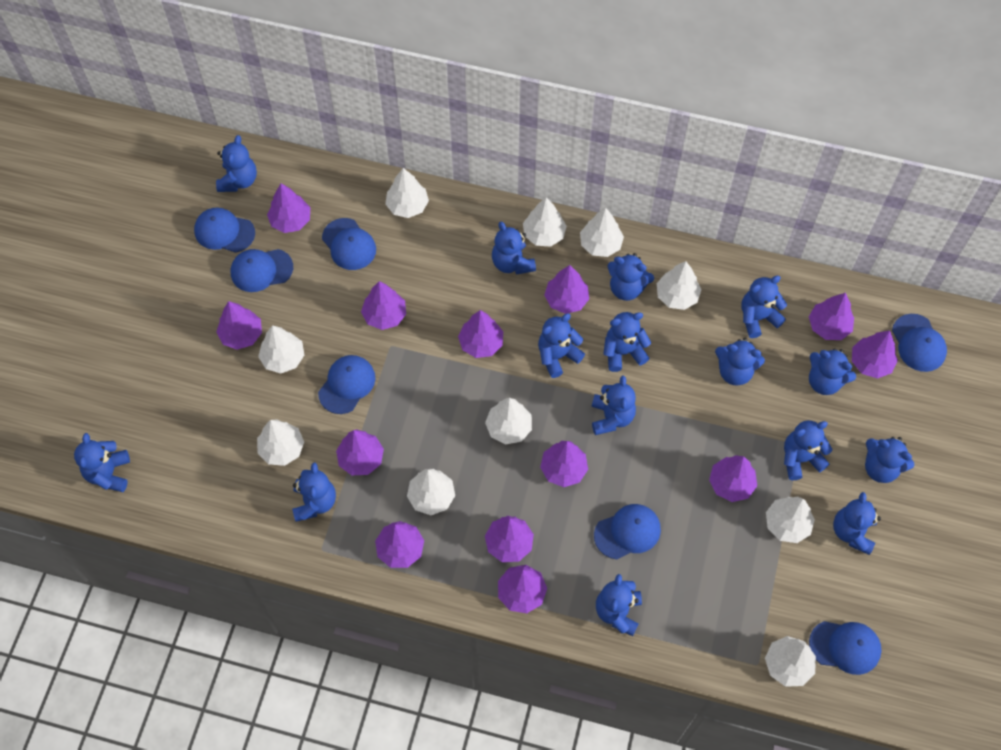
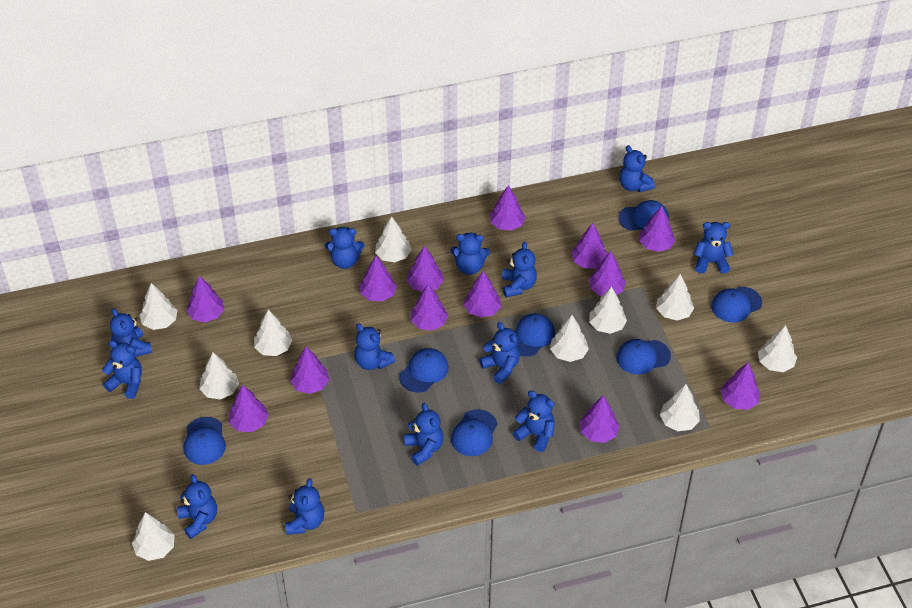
blue teddy bear: [74,433,130,492] [216,135,257,192] [292,463,336,522] [492,222,536,275] [538,314,585,378] [592,376,636,435] [596,574,642,636] [603,312,651,372] [607,253,654,301] [715,338,765,386] [741,276,787,338] [784,420,832,480] [809,349,856,395] [833,492,881,555] [865,437,914,483] = 15 -> [102,340,142,399] [110,308,153,357] [177,474,217,539] [285,478,324,535] [325,227,364,269] [354,323,395,370] [404,403,443,466] [450,232,490,275] [479,322,520,384] [502,242,537,297] [513,390,555,452] [619,145,655,192] [694,222,734,274] = 13

